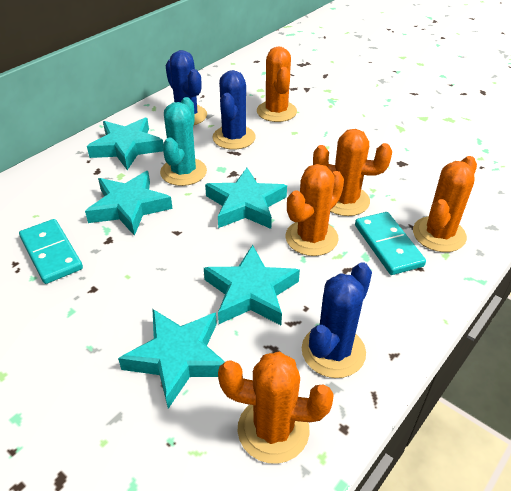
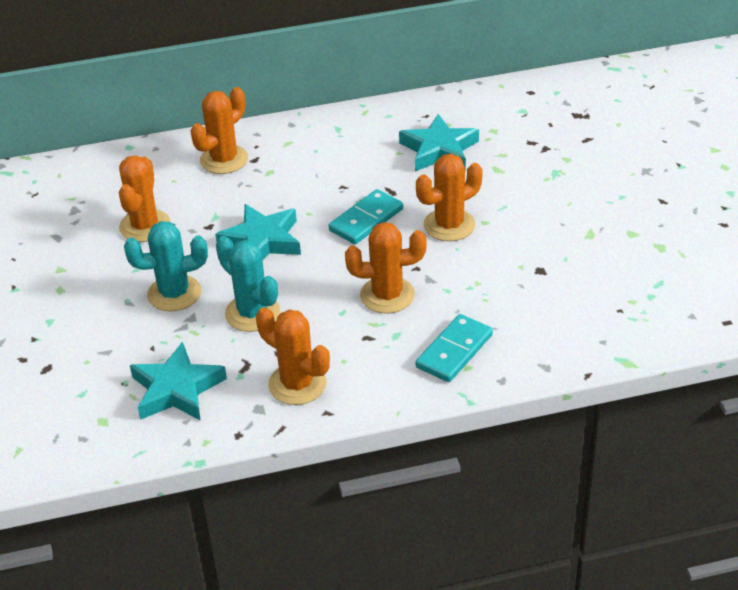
blue cactus: [165,50,207,125] [212,70,256,150] [302,262,372,378] = 3 -> none = 0
turquoise cactus: [160,97,207,186] = 1 -> [124,221,208,311] [216,236,280,332] = 2
turquoise star: [85,171,173,236] [87,118,163,170] [118,309,225,409] [204,245,300,325] [205,168,287,229] = 5 -> [130,341,227,421] [215,204,301,259] [399,114,479,171] = 3

